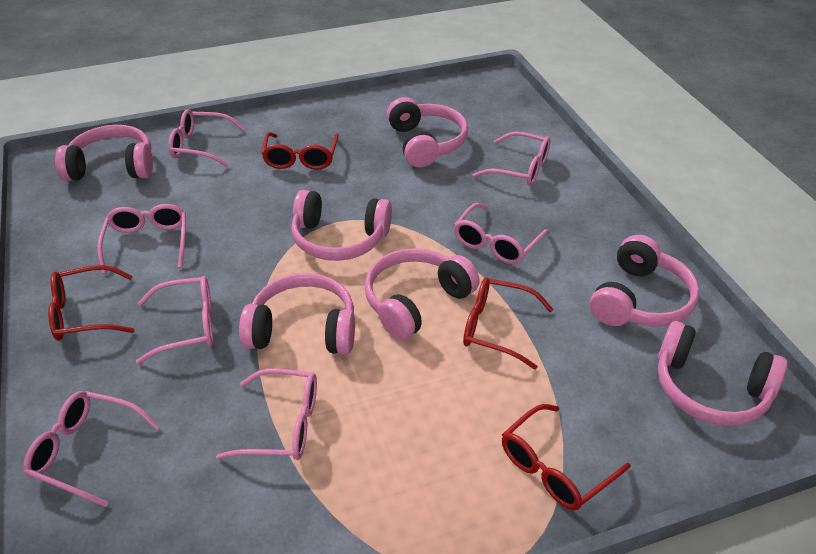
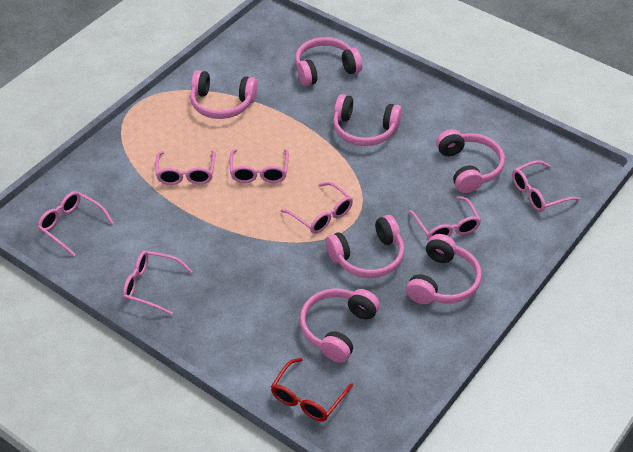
red glasses: [48,265,135,341] [261,132,339,170] [463,277,553,370] [502,404,631,510] = 4 -> [271,358,353,421] = 1

